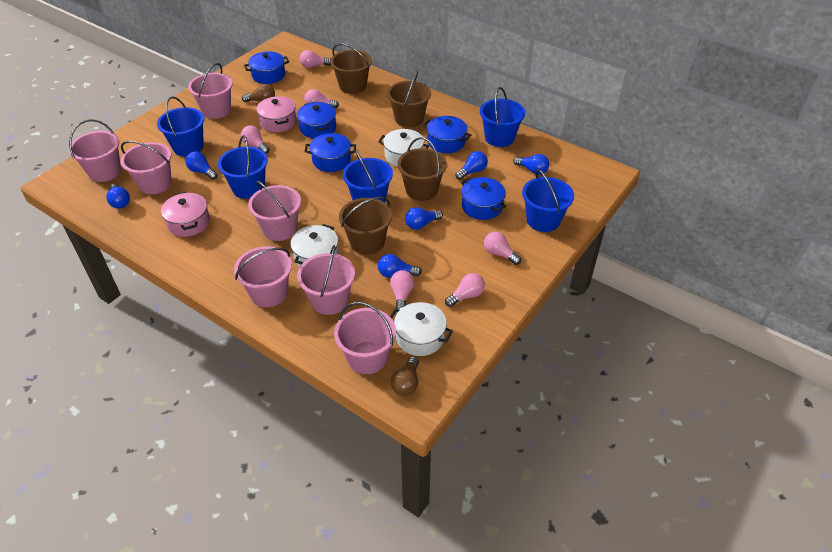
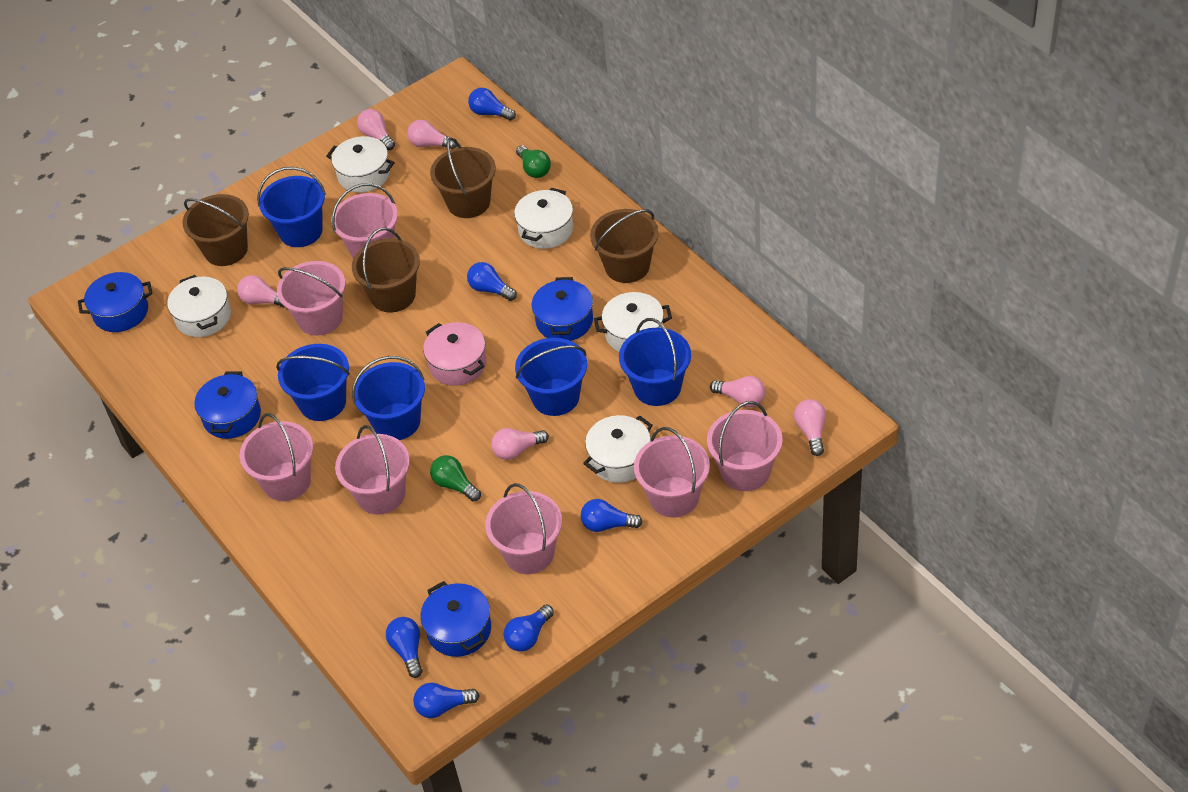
blue pot: [244,52,289,84] [297,102,336,138] [304,133,356,172] [423,116,471,153] [461,177,506,220] = 5 -> [78,272,153,332] [194,371,261,439] [420,581,491,657] [532,277,593,341] = 4
brown light bulb: [242,84,275,102] [391,356,419,396] = 2 -> none = 0
green light bulb: none = 0 -> [430,455,481,502] [516,145,551,178] = 2
pink pot: [161,192,210,237] [256,96,296,132] = 2 -> [423,322,487,386] = 1
white pot: [290,224,338,267] [378,129,429,167] [390,302,453,356] = 3 -> [167,275,231,337] [326,136,395,193] [514,188,573,249] [583,415,653,483] [594,292,672,352] = 5

